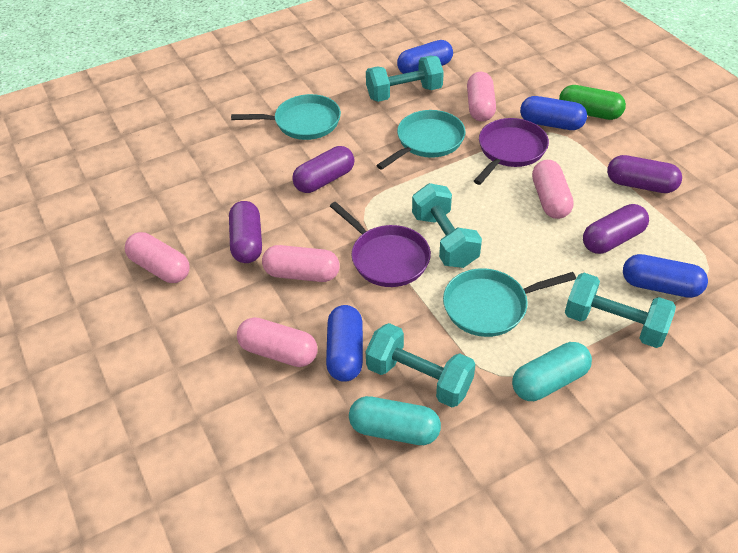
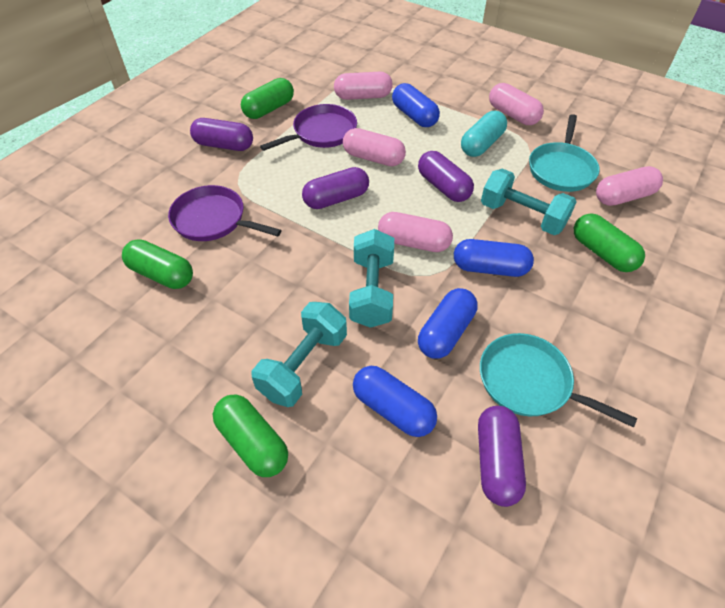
green capsule: [559,85,626,120] = 1 -> [122,239,193,289] [213,394,288,477] [241,78,294,119] [574,214,645,272] = 4
turquoise capsule: [349,396,441,445] [512,342,592,401] = 2 -> [461,111,507,157] = 1
turquoise dumbbell: [366,56,444,102] [366,323,476,407] [412,183,482,268] [565,273,676,348] = 4 -> [251,302,347,407] [349,229,394,328] [481,169,577,235] = 3
turquoise pan: [231,94,341,140] [376,110,466,170] [443,268,576,337] = 3 -> [480,333,637,428] [529,114,600,192] = 2

